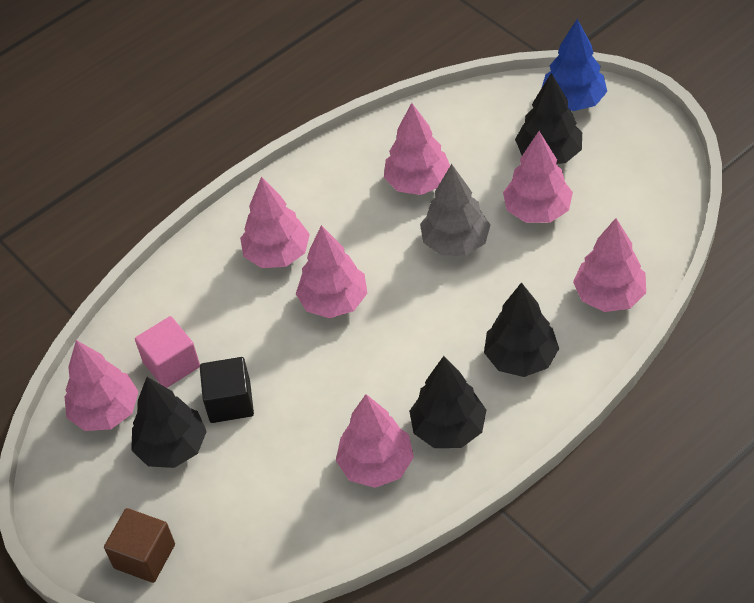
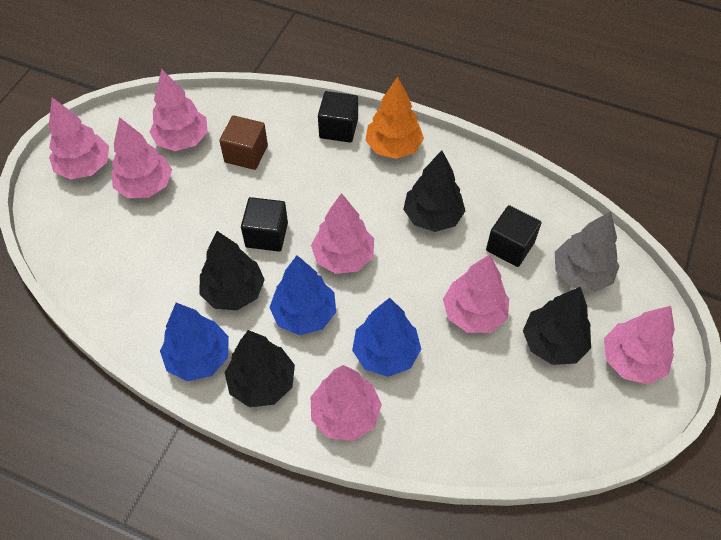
black cube: [200,357,254,423] = 1 -> [241,197,288,252] [318,91,358,143] [486,205,542,267] = 3
blue tree: [542,19,607,111] = 1 -> [160,303,229,381] [269,255,336,335] [352,298,421,377] = 3
orange tree: none = 0 -> [365,77,424,159] = 1
pink cube: [135,316,200,388] = 1 -> none = 0

